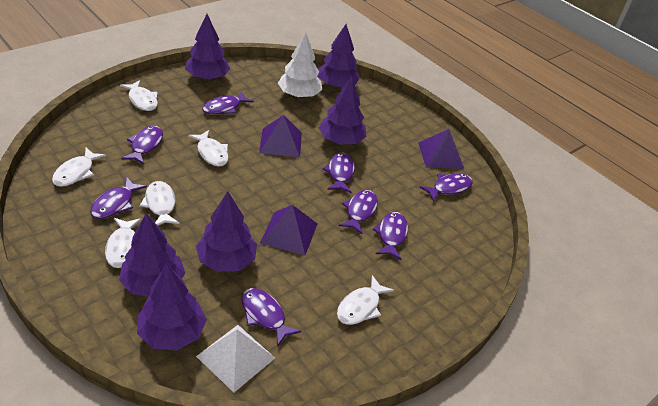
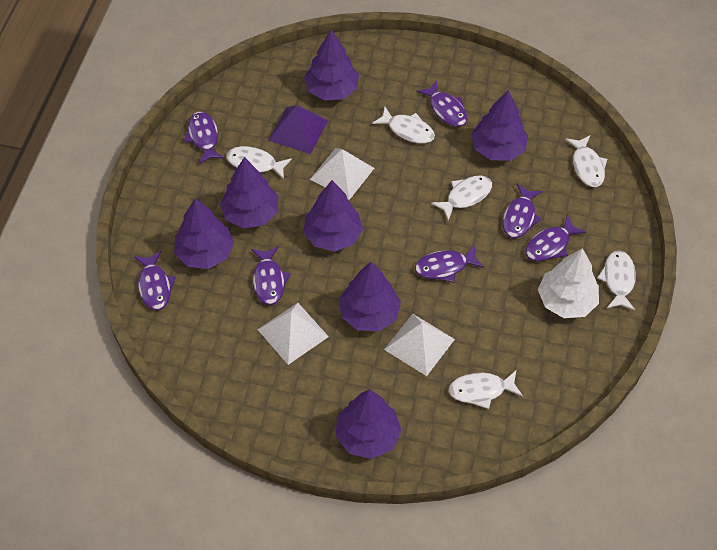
purple fish: [90,177,147,219] [121,126,163,164] [202,91,254,115] [241,288,301,347] [322,153,355,193] [338,190,378,234] [372,212,408,260] [419,173,473,202] = 8 -> [134,251,176,310] [184,112,224,164] [251,246,291,305] [415,246,484,282] [416,81,467,127] [502,184,543,238] [525,215,586,261] = 7
purple pyramid: [259,115,302,157] [260,205,317,255] [418,129,464,169] = 3 -> [268,105,328,154] = 1
purple tree: [119,213,186,297] [137,263,207,350] [185,14,230,80] [196,191,257,272] [318,24,360,88] [319,76,366,145] = 6 -> [174,198,234,269] [220,157,278,228] [303,180,363,252] [304,30,359,100] [336,389,402,459] [339,262,401,331] [471,90,528,161] = 7
white pyramid: [196,325,275,392] = 1 -> [258,303,329,365] [310,148,374,200] [384,314,455,376] = 3

